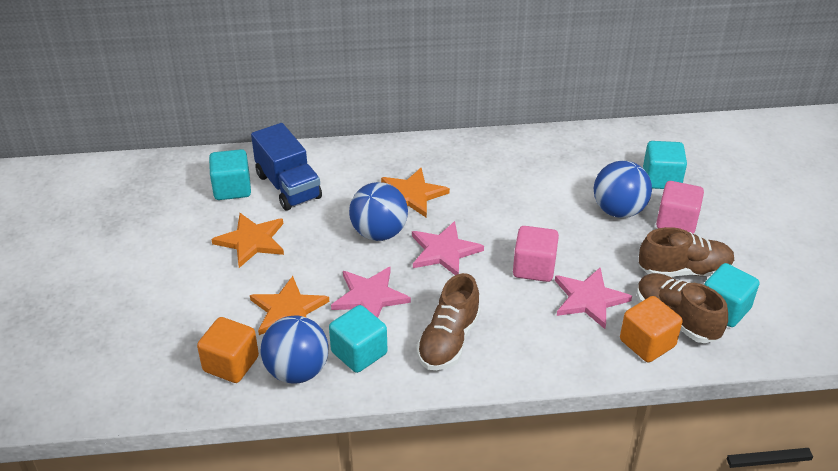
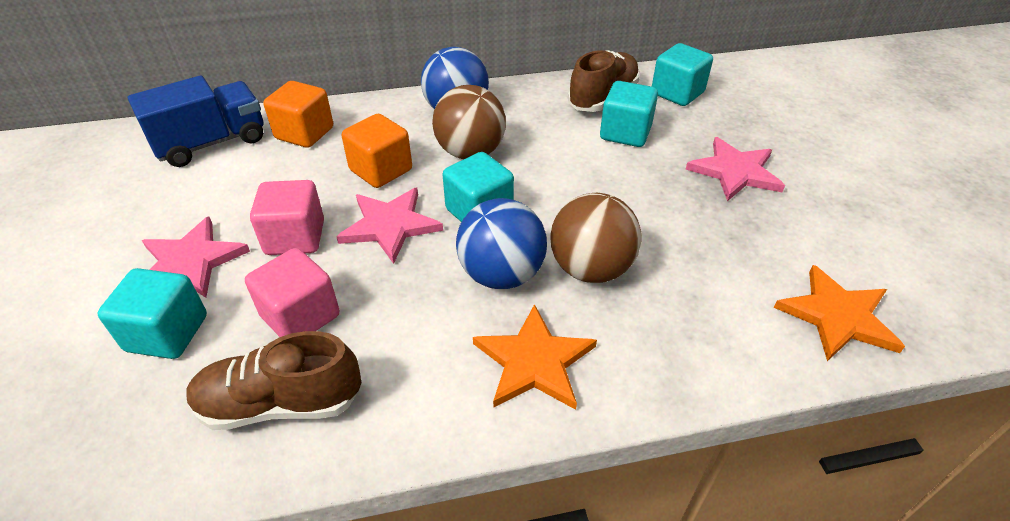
blue ball: [261,316,328,383] [349,182,408,241] [594,160,652,218] = 3 -> [421,47,489,109] [456,198,547,289] = 2
brown ball: none = 0 -> [432,85,506,159] [551,193,641,283] = 2
brown shoe: [417,273,480,370] [637,273,728,343] [639,227,735,277] = 3 -> [186,331,361,430] [568,50,640,112] = 2
orange star: [211,213,284,268] [250,276,329,335] [381,168,450,218] = 3 -> [473,304,597,410] [774,265,905,361] = 2

